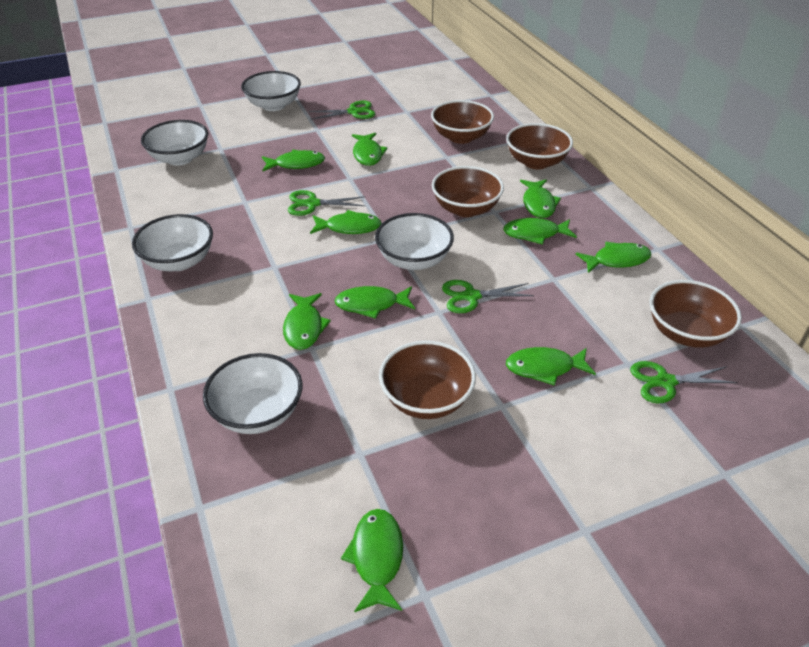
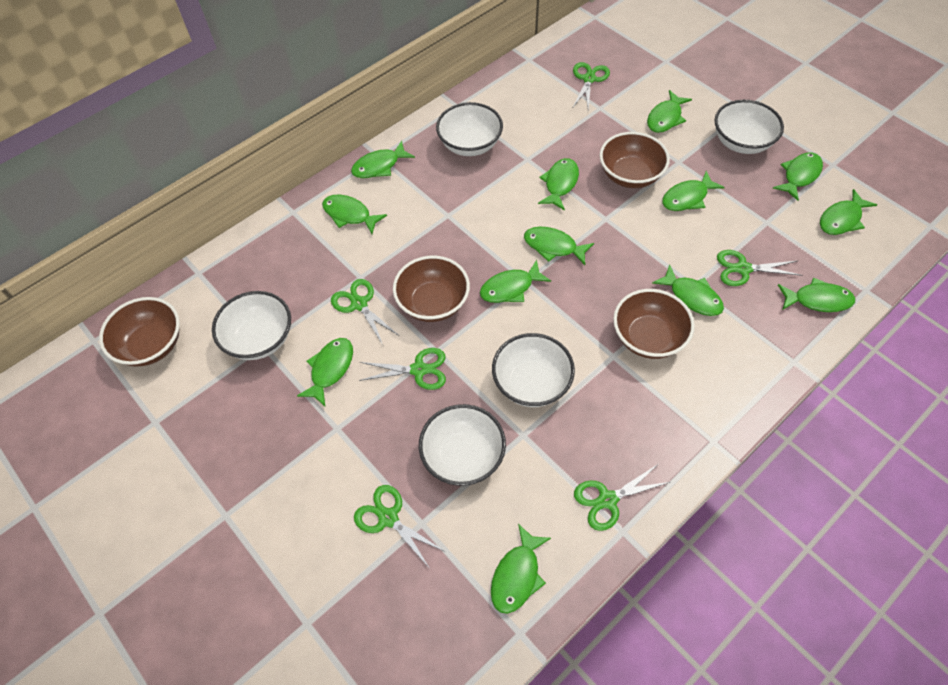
brown bowl: [379,341,476,419] [431,100,494,144] [432,166,504,217] [506,123,573,169] [650,280,742,348] = 5 -> [99,297,180,367] [393,256,470,322] [600,132,670,188] [613,289,695,359] = 4
green fish: [262,150,325,171] [283,293,331,350] [310,210,381,234] [334,286,415,319] [341,509,403,612] [352,133,388,166] [503,218,577,245] [506,347,596,386] [520,179,561,218] [575,242,652,273] = 10 -> [297,338,353,406] [322,195,387,234] [351,141,415,178] [480,260,551,303] [491,524,551,614] [524,227,594,265] [538,158,579,210] [647,90,692,133] [652,265,724,316] [662,171,725,211] [773,152,823,201] [778,277,855,312] [820,189,877,235] = 13
green scissors: [288,190,365,216] [309,100,375,120] [442,280,534,313] [630,361,738,403] = 4 -> [331,279,399,345] [354,485,446,569] [359,348,446,390] [573,62,610,109] [574,464,670,531] [717,250,802,286] = 6

